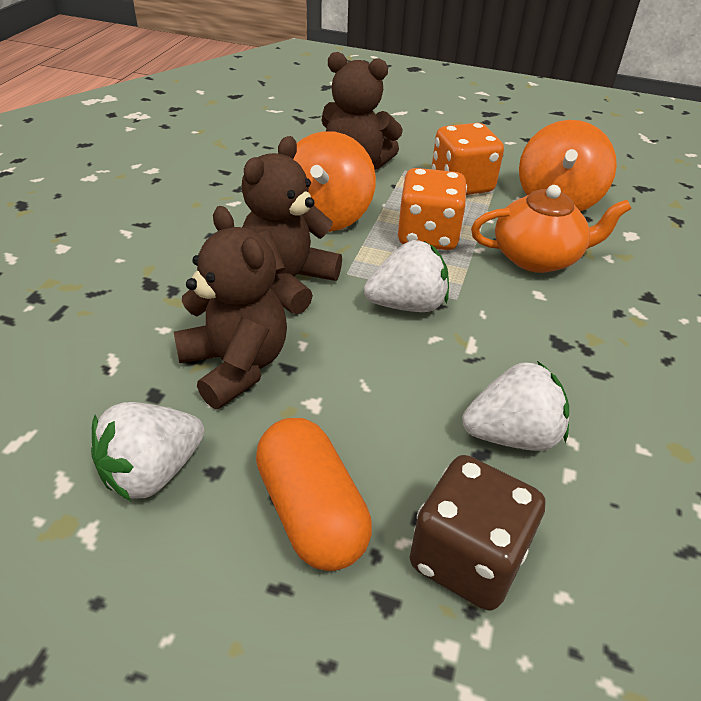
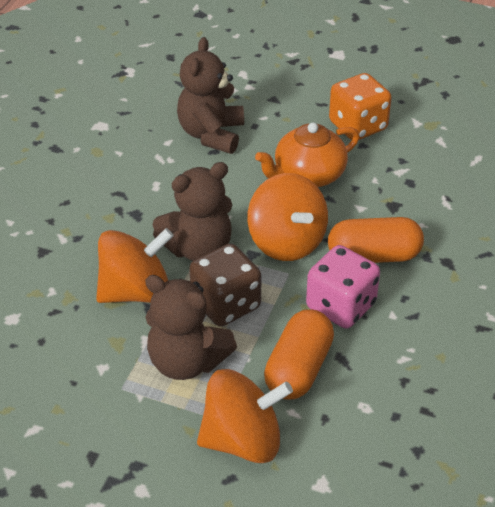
orange capsule: [256,418,372,571] = 1 -> [264,309,334,399] [328,217,424,263] = 2
orange dice: [398,168,467,250] [431,123,504,195] = 2 -> [329,73,392,140] = 1
orange spinning top: [294,131,376,232] [519,120,617,211] = 2 -> [96,228,174,303] [197,369,293,463] [247,173,328,261] = 3
pink dice: none = 0 -> [306,245,380,329] = 1
white strawberry: [91,402,204,501] [364,240,449,312] [462,361,569,451] = 3 -> none = 0

